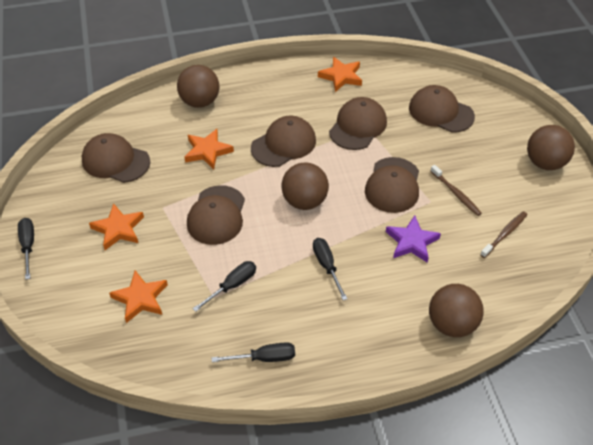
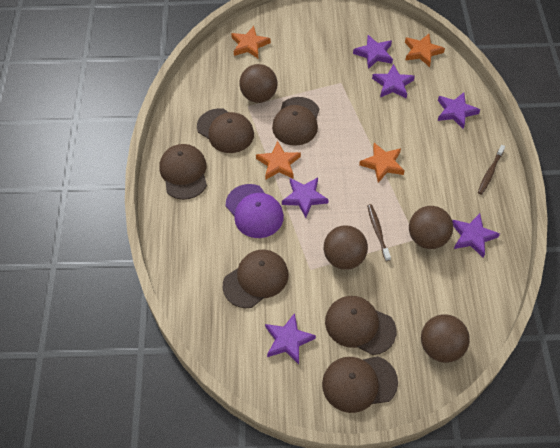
black screwdriver: [18,218,34,280] [193,261,256,312] [212,342,295,362] [313,238,347,300] = 4 -> none = 0
purple cap: none = 0 -> [226,184,284,238] = 1
purple star: [386,215,441,263] = 1 -> [265,313,316,364] [282,177,329,218] [353,35,393,69] [372,64,415,98] [438,92,480,129] [452,213,500,258] = 6

